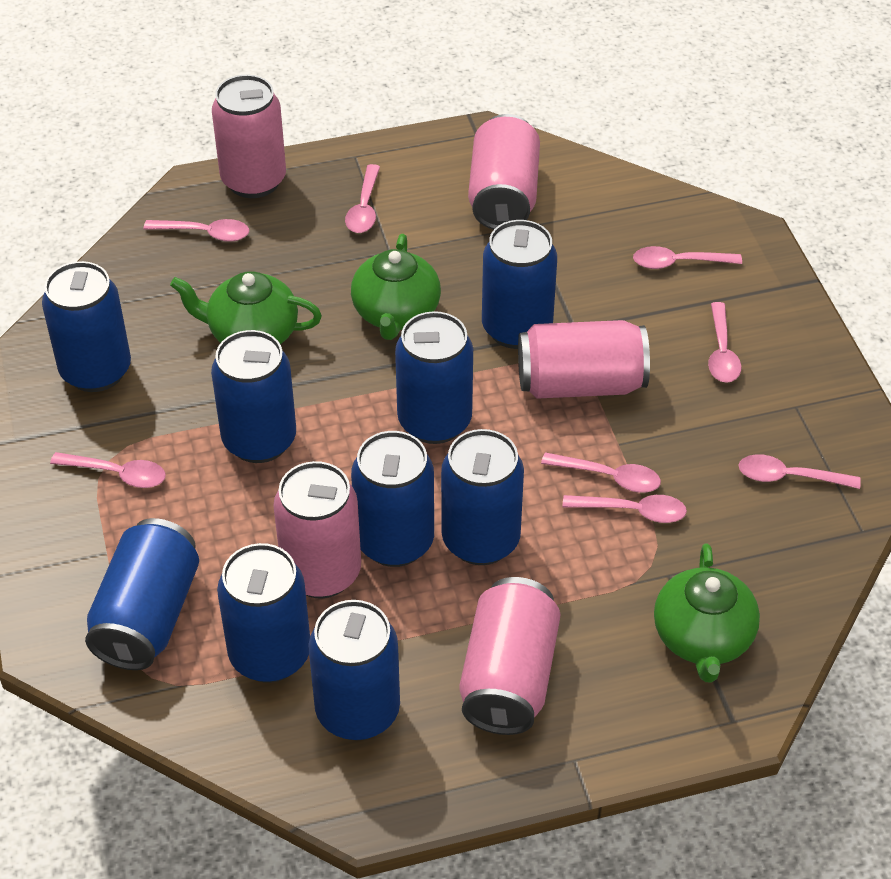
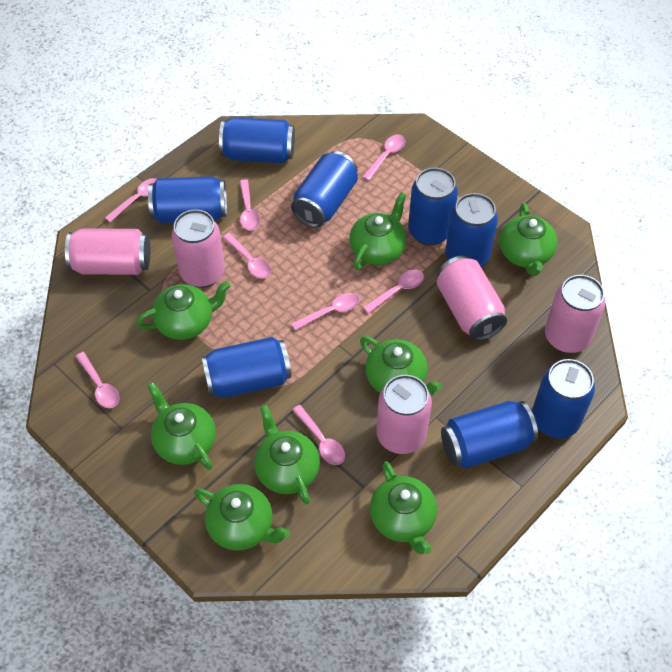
blue can: [42,261,131,392] [85,518,199,670] [211,330,296,463] [217,543,310,683] [308,600,400,741] [351,431,434,567] [395,311,473,444] [441,429,524,565] [482,220,557,349] = 9 -> [148,176,227,223] [201,337,292,398] [219,117,295,163] [291,151,358,228] [408,168,458,245] [441,401,538,469] [445,193,498,267] [532,359,595,438] = 8
green teapot: [170,271,322,344] [351,234,441,340] [654,543,760,683] = 3 -> [136,281,231,340] [147,382,216,470] [194,484,290,551] [254,405,320,505] [350,192,407,270] [360,336,442,396] [370,461,437,554] [500,203,557,276] = 8

